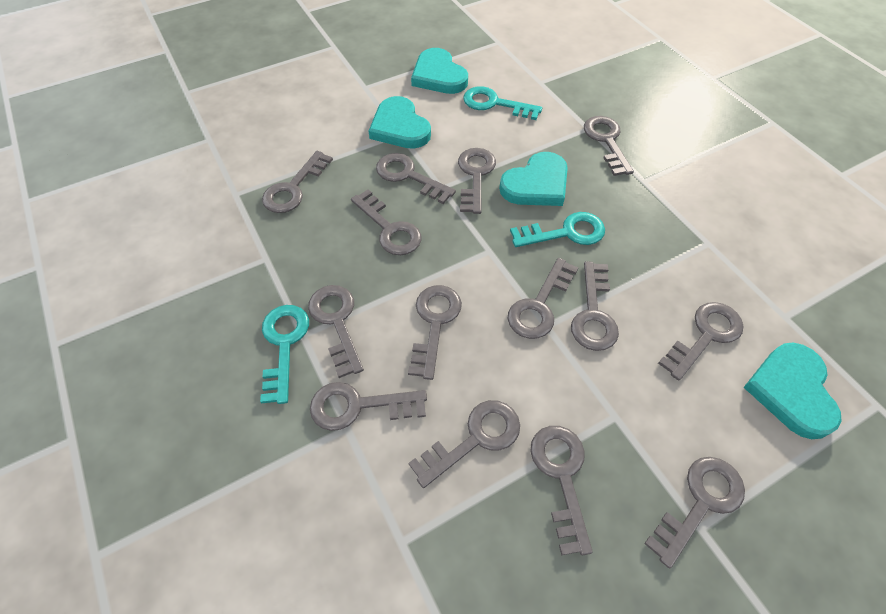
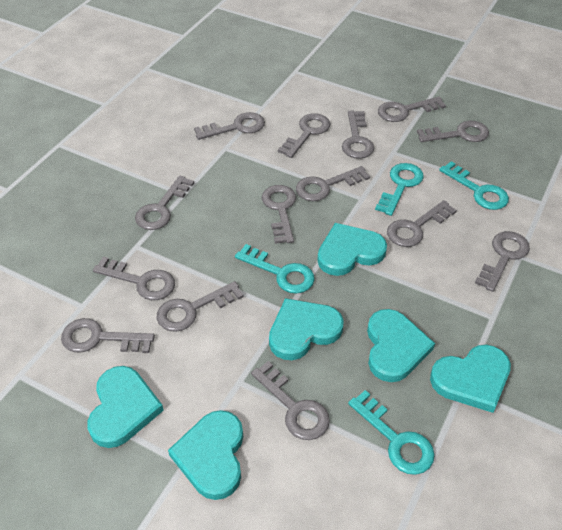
turquoise heart: [369,96,431,149] [411,48,468,94] [499,152,568,206] [743,343,842,439] = 4 -> [87,366,164,448] [168,410,243,500] [269,298,343,360] [317,223,387,276] [367,309,435,382] [430,345,511,413] = 6
turquoise key: [260,305,309,404] [463,86,542,120] [510,212,605,247] = 3 -> [235,244,315,294] [348,390,435,475] [375,163,424,216] [439,161,509,210] = 4

